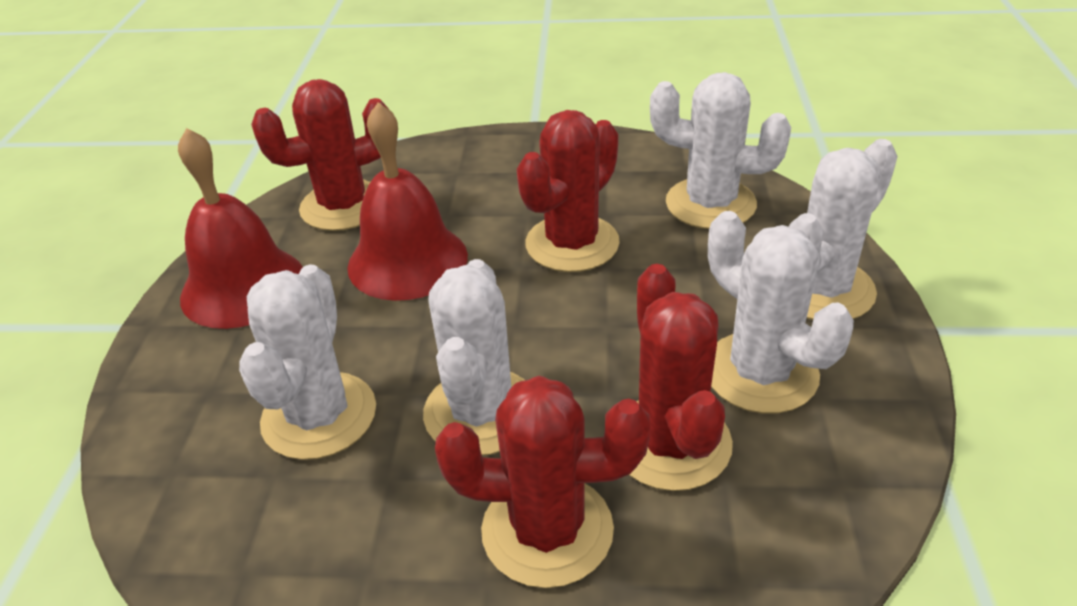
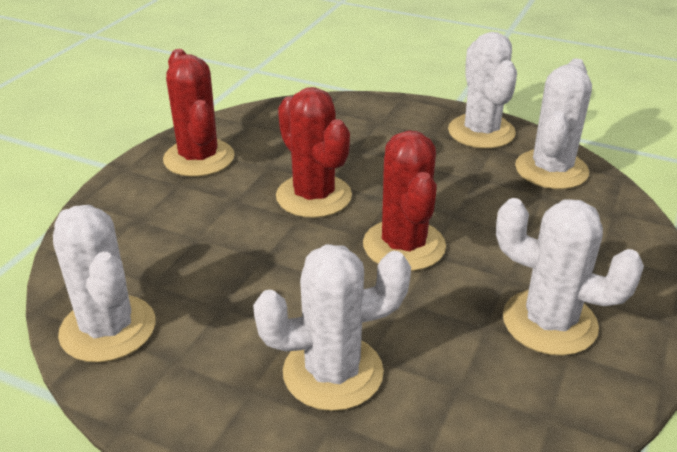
red bell: [178,128,303,329] [347,102,468,301] = 2 -> none = 0
red cactus: [251,79,389,231] [435,376,650,588] [517,110,620,272] [629,264,733,491] = 4 -> [163,49,234,177] [276,87,352,218] [363,130,446,271] = 3

